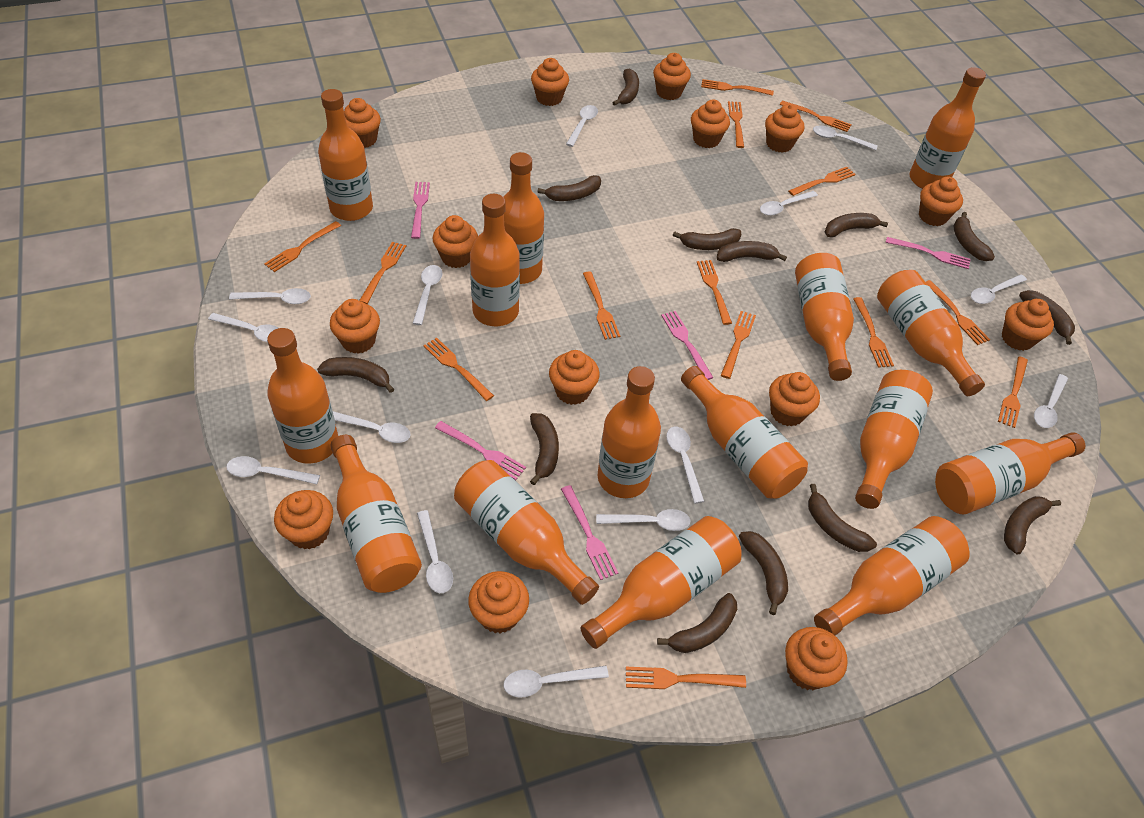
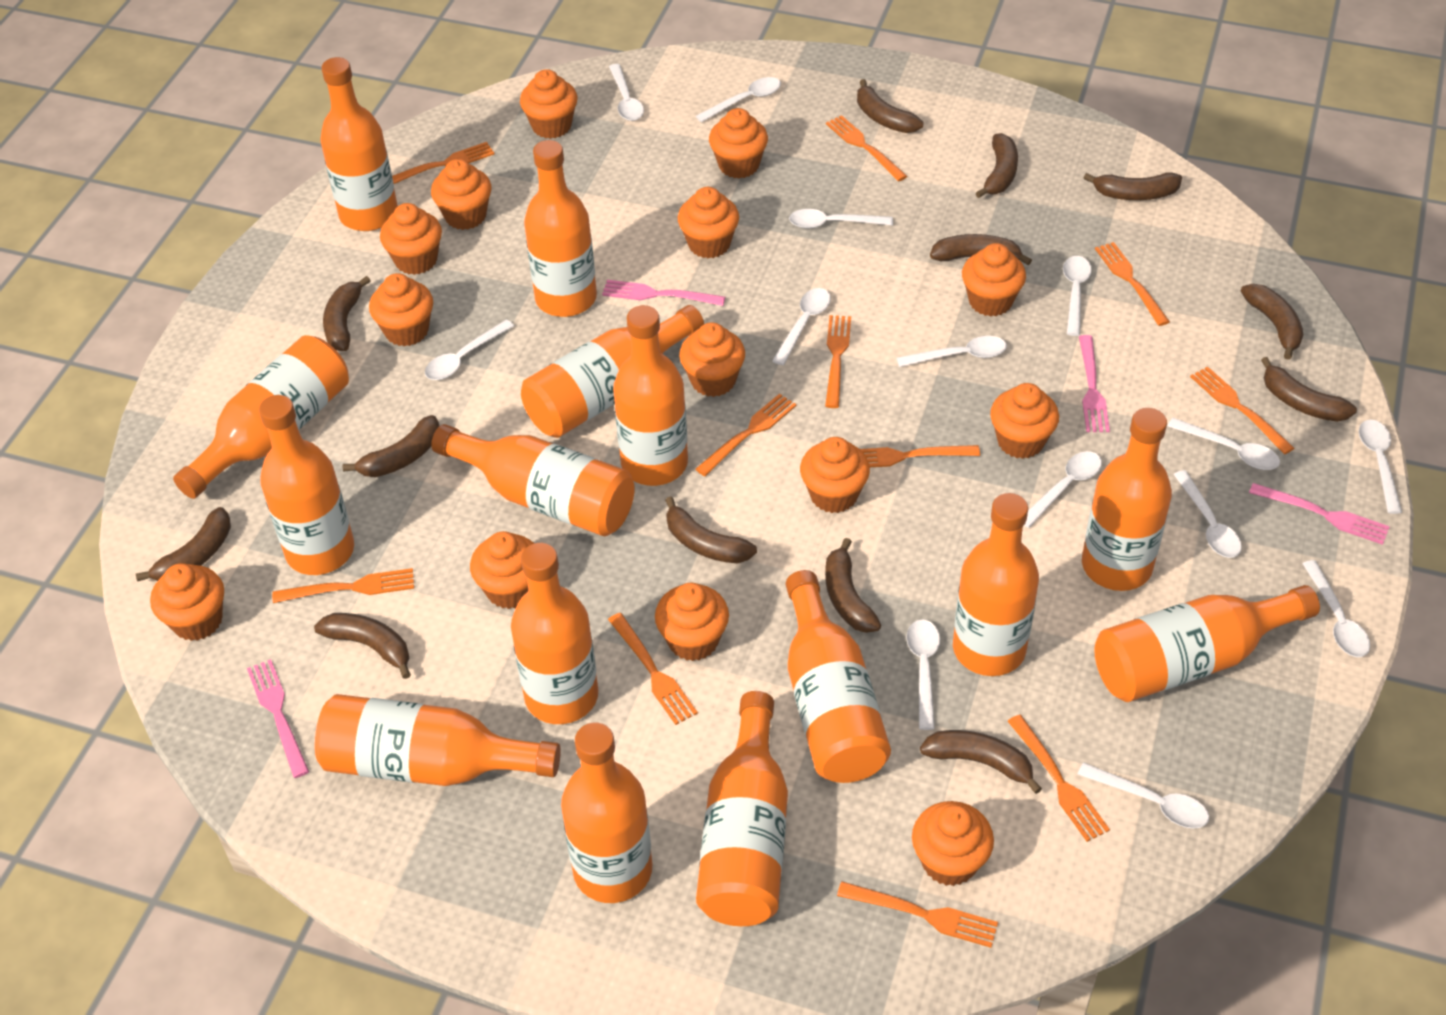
orange fork: [264,221,341,272] [359,242,406,304] [423,338,494,401] [583,271,620,340] [626,667,746,689] [697,260,732,325] [701,79,774,96] [721,311,756,379] [728,101,744,148] [780,100,852,132] [788,167,856,196] [853,297,894,368] [926,280,990,345] [998,356,1028,428] = 14 -> [272,568,414,603] [392,142,495,184] [608,613,698,725] [695,394,797,476] [825,315,851,408] [826,115,907,182] [837,881,998,948] [860,445,980,467] [1008,715,1110,842] [1095,242,1170,326] [1190,366,1294,454] = 11
pink fork: [411,182,430,239] [435,421,526,480] [561,485,618,580] [661,311,713,380] [885,237,971,269] = 5 -> [247,659,309,778] [602,280,725,306] [1079,335,1110,432] [1249,483,1390,545] = 4

